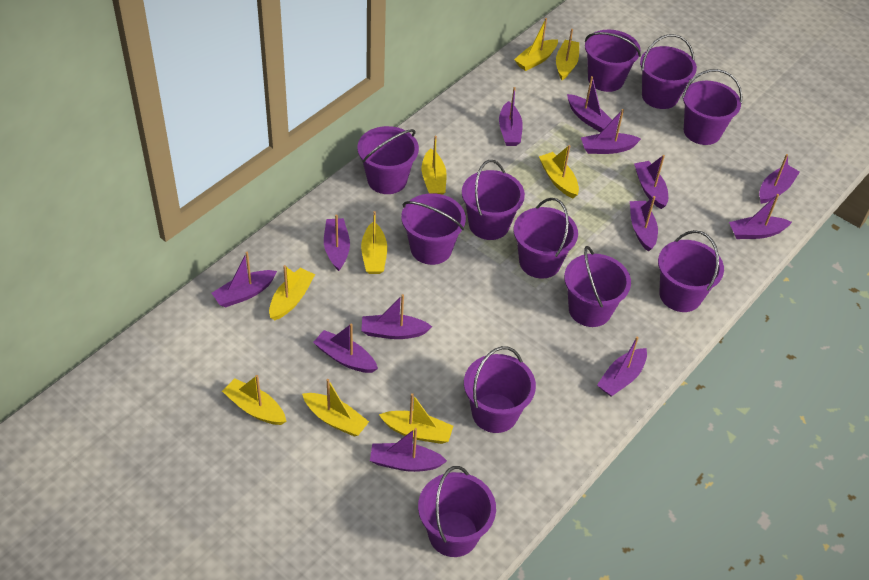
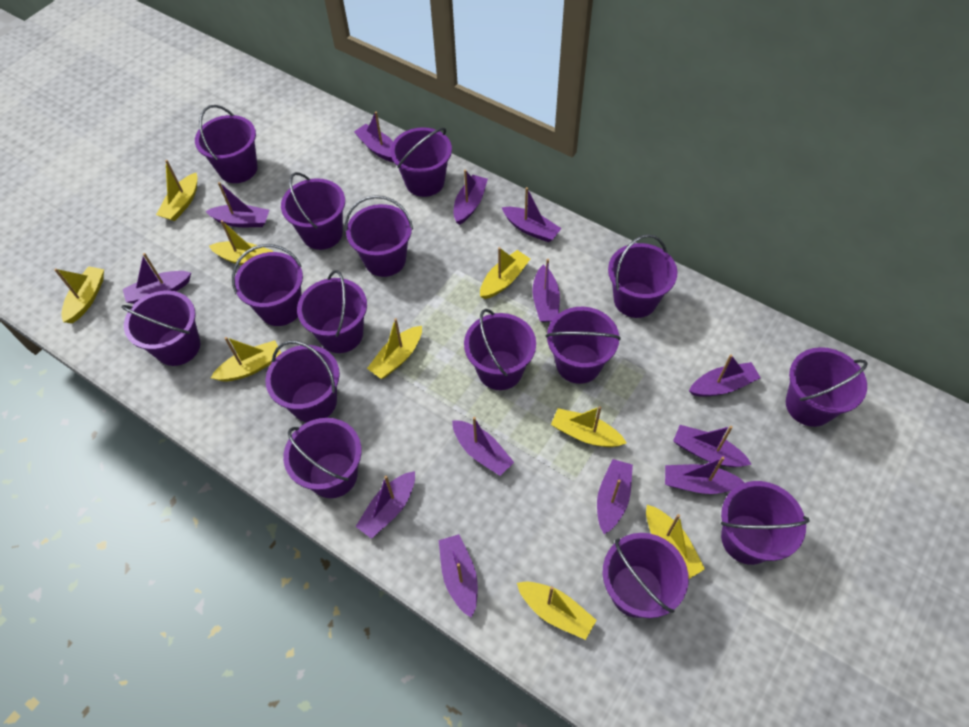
purple bucket: [357,126,419,194] [401,193,466,265] [418,466,496,557] [462,160,525,240] [464,346,536,433] [514,198,578,279] [564,246,631,327] [585,30,641,92] [640,34,697,109] [658,230,724,312] [682,69,742,145] = 11 -> [122,290,200,366] [195,105,258,183] [232,244,303,326] [265,341,340,422] [281,172,345,250] [283,418,362,498] [297,270,367,353] [345,195,413,277] [390,127,452,197] [464,309,536,390] [546,307,621,384] [603,533,689,618] [608,234,677,318] [721,481,810,565] [786,347,868,427] = 15

